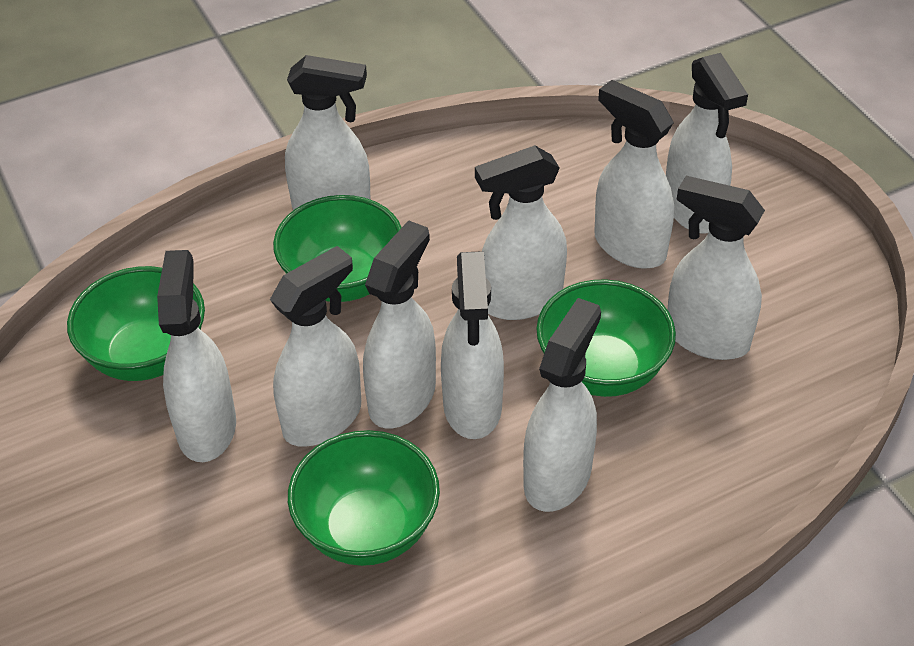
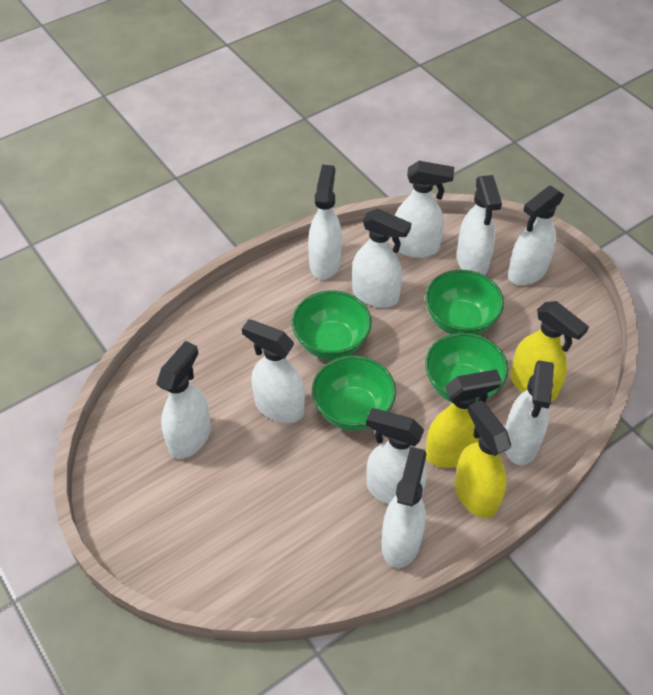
yellow spray bottle: none = 0 -> [426,369,502,468] [455,400,511,518] [510,301,589,402] = 3

